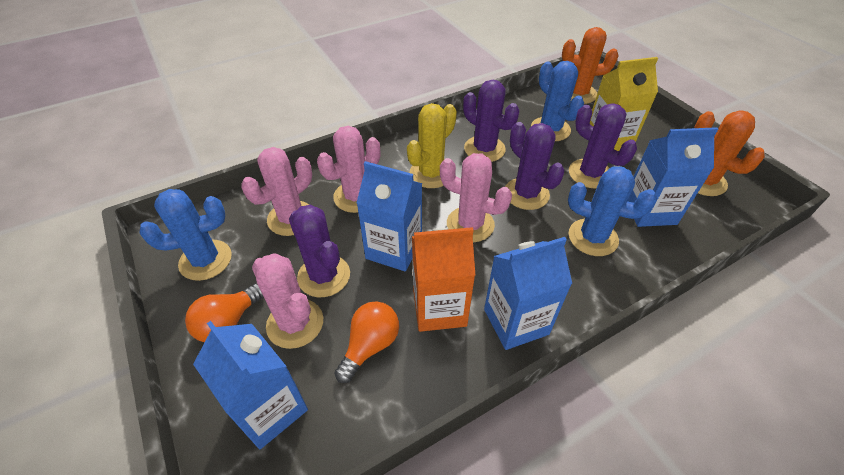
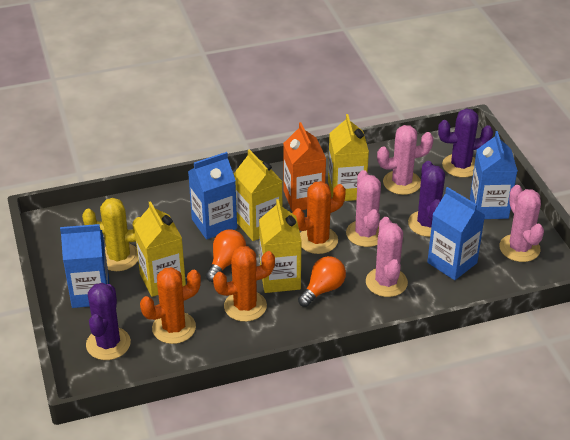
blue cactus: [140,189,232,281] [531,61,584,141] [568,166,656,256] = 3 -> none = 0
orange cactus: [562,27,618,104] [694,110,765,196] = 2 -> [140,267,201,344] [213,246,275,322] [292,181,346,254] = 3
purple cactus: [289,204,350,297] [463,80,519,162] [505,122,565,210] [569,103,637,189] = 4 -> [86,283,131,360] [408,161,445,237] [438,109,493,178] = 3
yellow carton: [590,57,658,151] = 1 -> [134,201,186,297] [234,149,283,241] [259,199,302,293] [328,114,369,201] = 4

